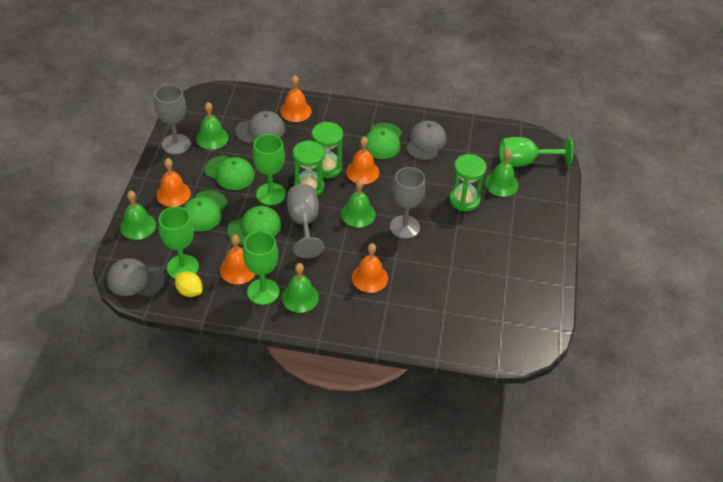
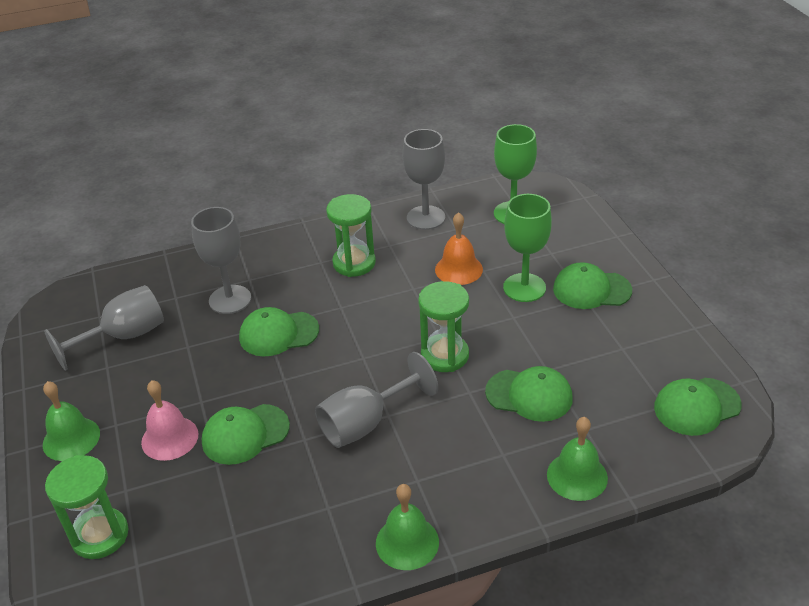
green bell: [120,191,156,240] [196,102,229,150] [282,263,319,313] [341,179,376,227] [485,149,518,197] = 5 -> [43,381,100,461] [376,484,439,570] [547,417,608,501] = 3
green cap: [183,190,227,231] [205,156,255,190] [227,206,281,245] [366,123,402,159] = 4 -> [202,404,290,465] [239,307,319,357] [485,366,573,422] [553,262,632,309] [654,378,742,436] = 5
green goblet: [158,206,199,279] [243,231,279,305] [253,134,286,205] [499,137,573,167] = 4 -> [494,124,537,224] [503,194,552,302] = 2
grey cap: [107,258,165,297] [235,111,285,144] [406,121,446,160] = 3 -> none = 0
grey goblet: [154,84,191,155] [287,184,324,258] [390,167,426,239] = 3 -> [44,285,164,371] [191,207,251,314] [315,352,438,448] [403,129,445,230] = 4
orange bell: [156,158,191,207] [220,235,255,284] [280,75,312,122] [346,136,379,184] [352,243,388,293] = 5 -> [435,212,483,285] = 1
pink bell: none = 0 -> [141,380,198,461] = 1
yellow lemon: [175,272,202,297] = 1 -> none = 0

